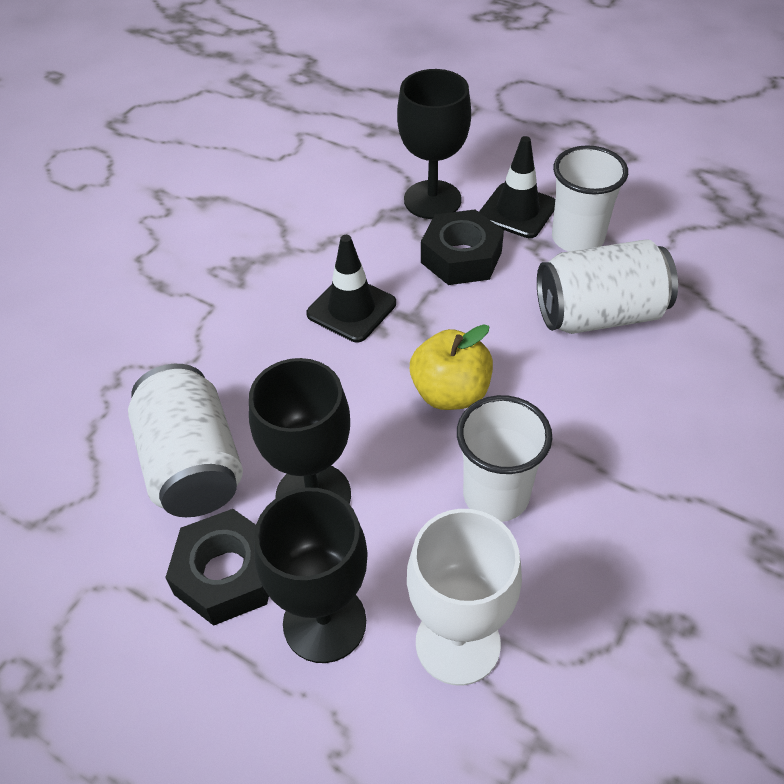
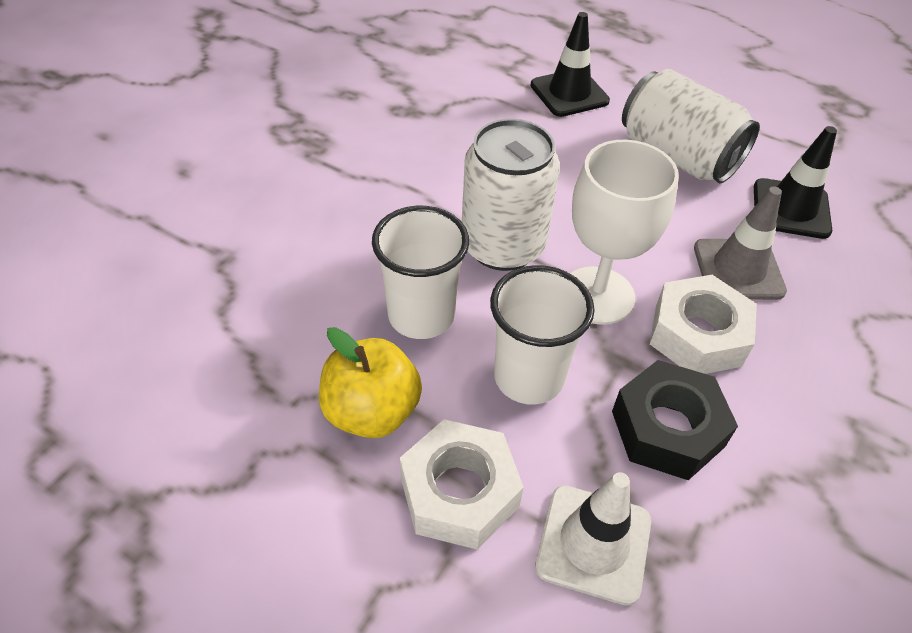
black goblet: [249,358,351,504] [254,488,368,663] [397,69,471,219] = 3 -> none = 0
black nut: [165,509,269,626] [421,209,504,285] = 2 -> [612,360,738,480] = 1
grey traffic cone: none = 0 -> [694,186,787,300] = 1
white nut: none = 0 -> [400,419,524,550] [650,275,757,374] = 2
white traffic cone: none = 0 -> [535,472,651,606] = 1

